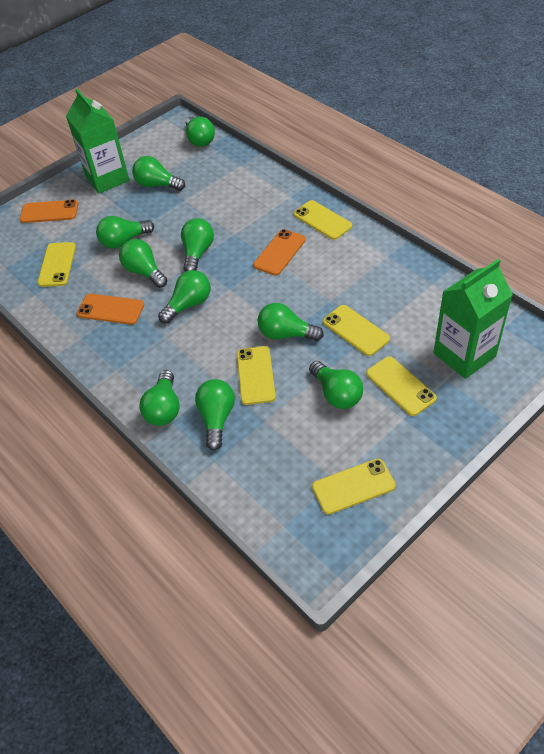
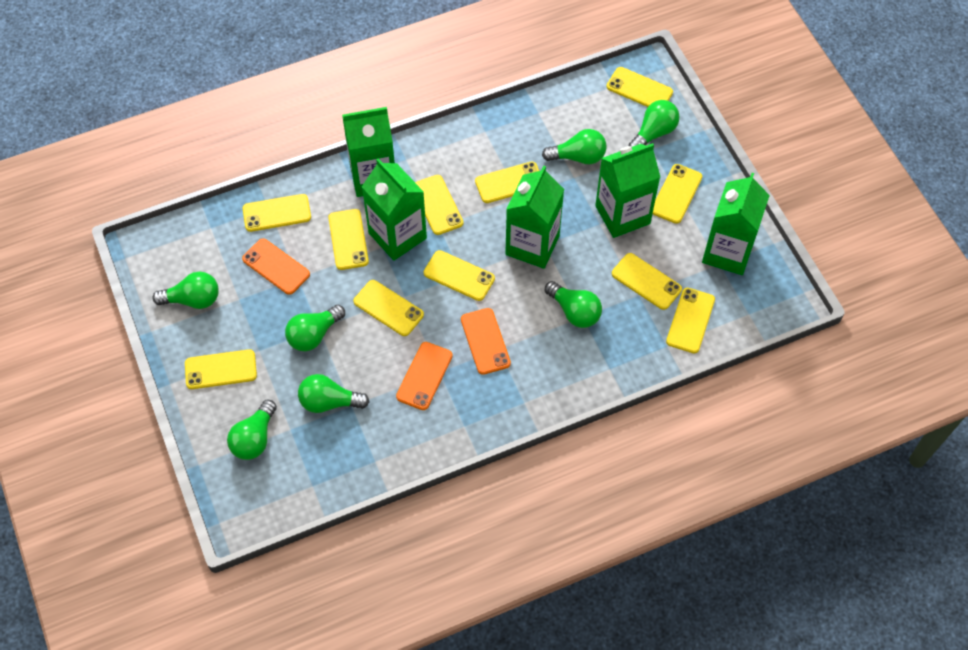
green carton: [66,89,130,193] [433,259,513,379] = 2 -> [342,107,395,197] [362,158,427,261] [505,165,564,269] [595,143,660,238] [702,173,770,275] = 5
green light bulb: [96,216,154,249] [119,239,167,288] [132,156,185,191] [139,370,180,426] [158,270,211,324] [181,218,214,272] [186,116,215,147] [195,379,235,450] [258,303,324,341] [309,361,363,409] = 10 -> [152,272,219,309] [227,400,277,460] [285,305,345,351] [298,374,370,413] [542,129,607,164] [545,281,602,328] [628,100,680,147] = 7
yellow phone: [37,242,76,287] [237,346,276,405] [294,200,352,240] [312,458,396,515] [323,305,390,356] [366,356,437,416] = 6 -> [185,349,257,389] [243,194,311,232] [328,209,369,270] [354,280,424,336] [415,175,464,235] [424,250,495,301] [475,162,539,203] [607,67,673,107] [612,253,682,310] [653,164,702,224] [666,288,715,353] = 11

